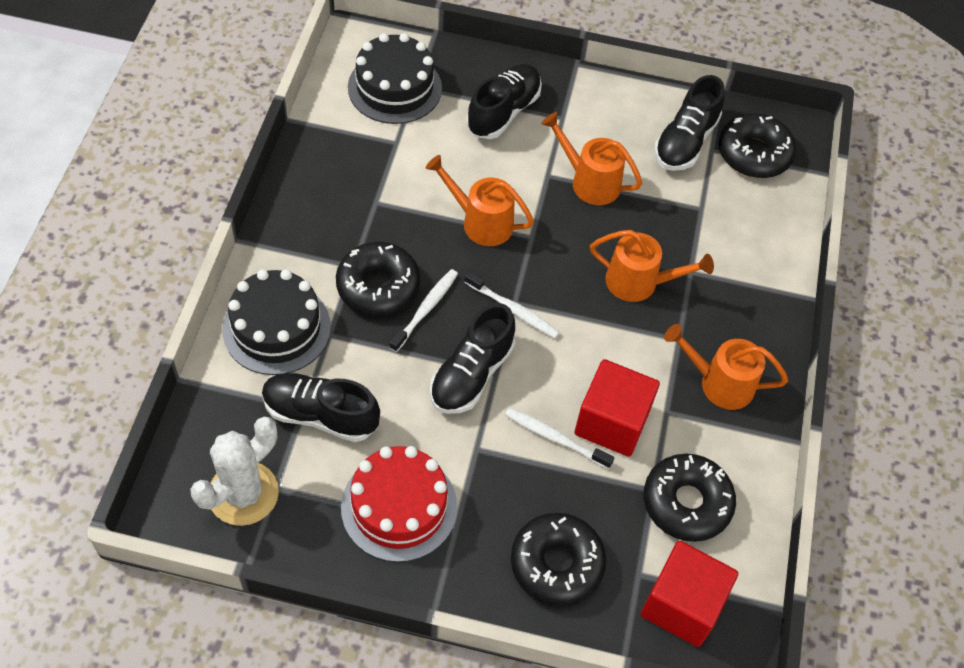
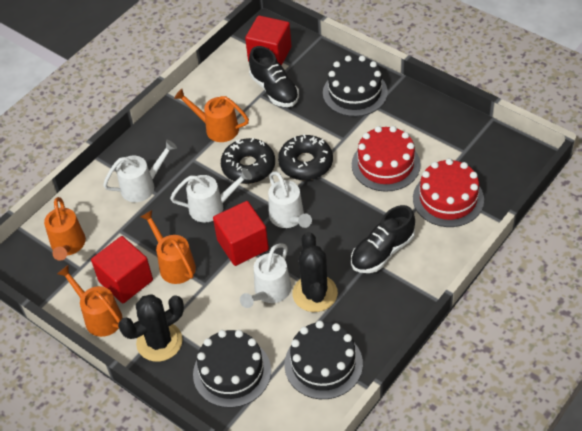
black cactus: none = 0 -> [118,294,184,362] [293,232,338,312] = 2
black cake: [222,269,331,375] [348,33,442,124] = 2 -> [193,330,271,408] [284,321,363,399] [323,55,388,117] = 3
black donut: [336,242,420,316] [511,513,606,606] [644,453,736,542] [718,113,796,178] = 4 -> [221,138,275,184] [278,134,333,180] = 2
black shoe: [262,373,380,442] [430,303,515,414] [466,64,542,139] [654,75,725,171] = 4 -> [249,46,299,107] [351,205,415,273] = 2
red cake: [341,446,457,562] = 1 -> [352,126,421,192] [413,158,484,227] = 2
red cube: [574,359,660,457] [641,541,738,647] = 2 -> [91,236,153,303] [213,201,269,266] [245,15,291,66] = 3
white cactus: [190,417,279,526] = 1 -> none = 0
white toothbrush: [389,269,458,352] [464,271,560,338] [505,408,614,469] = 3 -> none = 0
white watering can: none = 0 -> [103,140,177,202] [170,168,252,223] [240,243,291,308] [268,171,312,228] = 4

